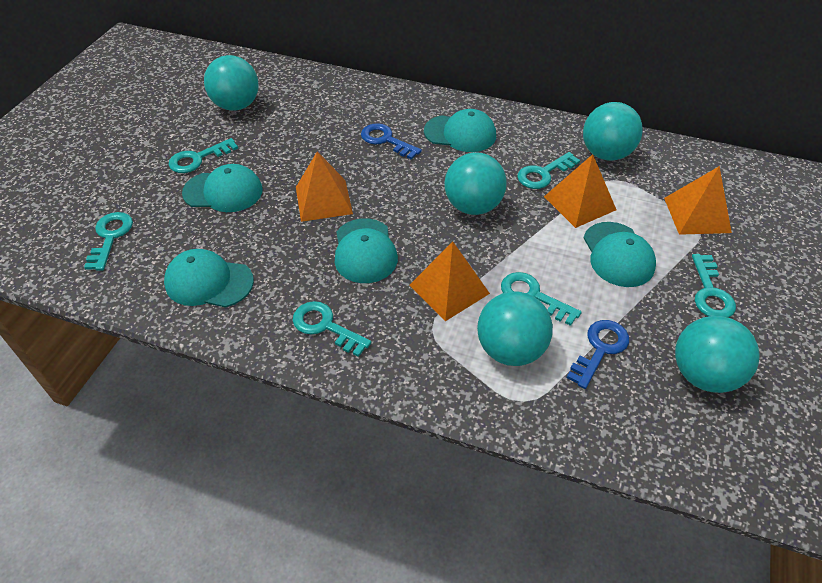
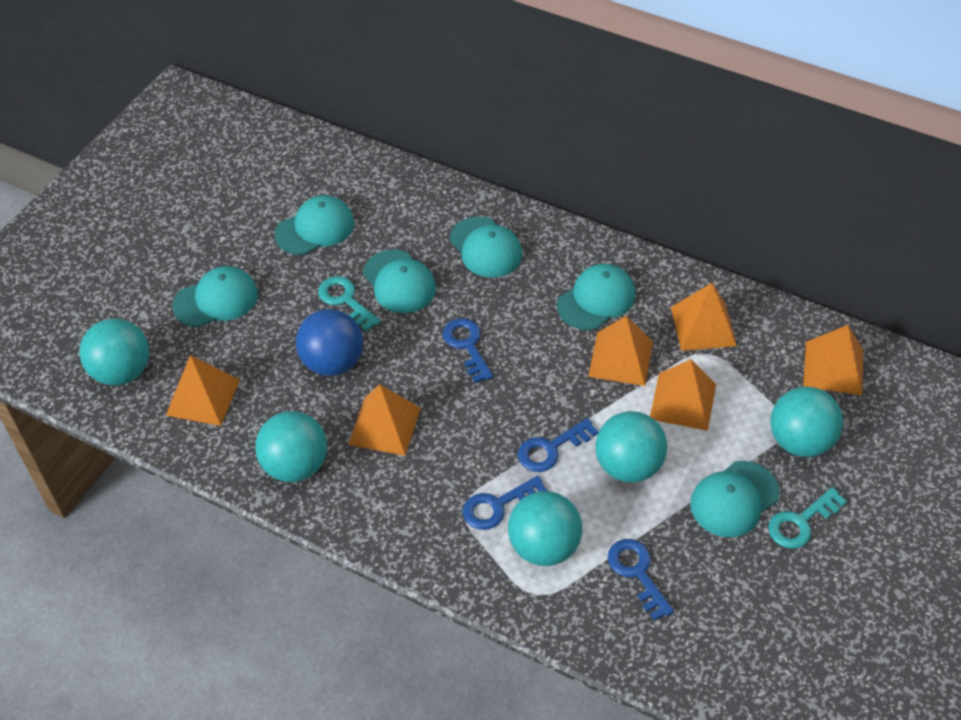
blue ball: none = 0 -> [296,309,363,376] = 1
blue key: [361,123,422,160] [566,320,629,389] = 2 -> [443,318,493,383] [463,476,548,530] [518,418,598,472] [608,539,674,621] = 4
orange pyramid: [296,151,353,222] [410,242,490,321] [544,154,616,228] [664,166,732,235] = 4 -> [166,355,240,426] [348,384,421,456] [588,316,653,386] [650,359,716,431] [671,283,737,351] [803,325,863,395] = 6
turquoise cap: [164,249,254,308] [182,164,263,212] [335,218,398,283] [424,109,496,152] [583,222,656,287] = 5 -> [172,266,258,327] [275,195,354,255] [363,249,436,313] [450,216,522,277] [557,264,635,330] [690,461,779,537] = 6
turquoise key: [84,212,133,271] [169,138,238,173] [293,301,372,357] [501,272,582,326] [517,152,580,189] [692,254,736,318] = 6 -> [318,276,381,331] [768,487,847,549] = 2

